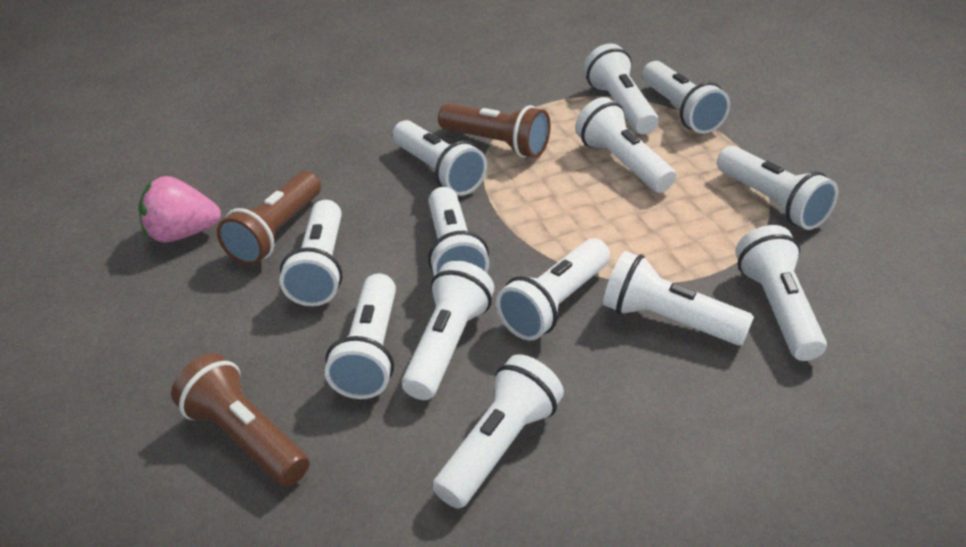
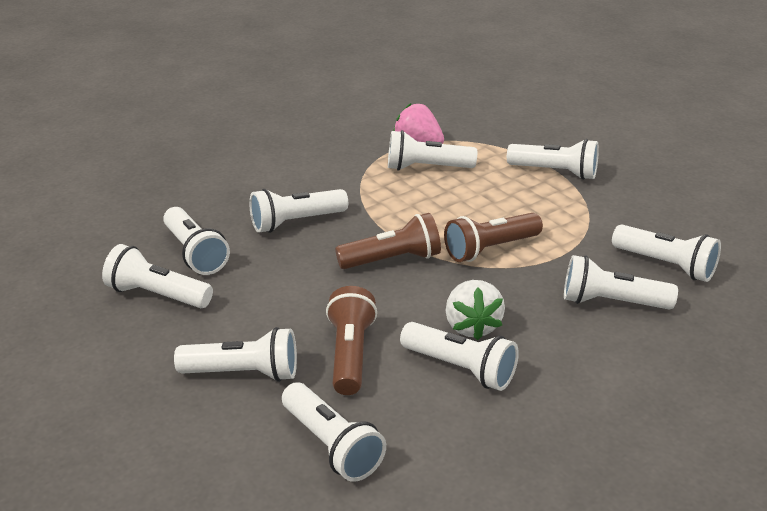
white flashlight: [279,200,342,306] [325,273,396,399] [393,120,487,196] [402,261,494,400] [428,187,489,276] [433,354,564,508] [496,238,610,340] [575,97,676,193] [584,43,658,134] [603,251,754,346] [642,61,730,134] [717,146,838,230] [735,225,827,361] = 13 -> [102,244,213,308] [163,207,230,275] [174,327,297,382] [249,189,348,233] [282,382,386,482] [388,130,477,171] [400,322,519,391] [507,139,599,180] [564,255,678,309] [612,225,721,282] = 10
white strawberry: none = 0 -> [446,280,505,340] = 1

